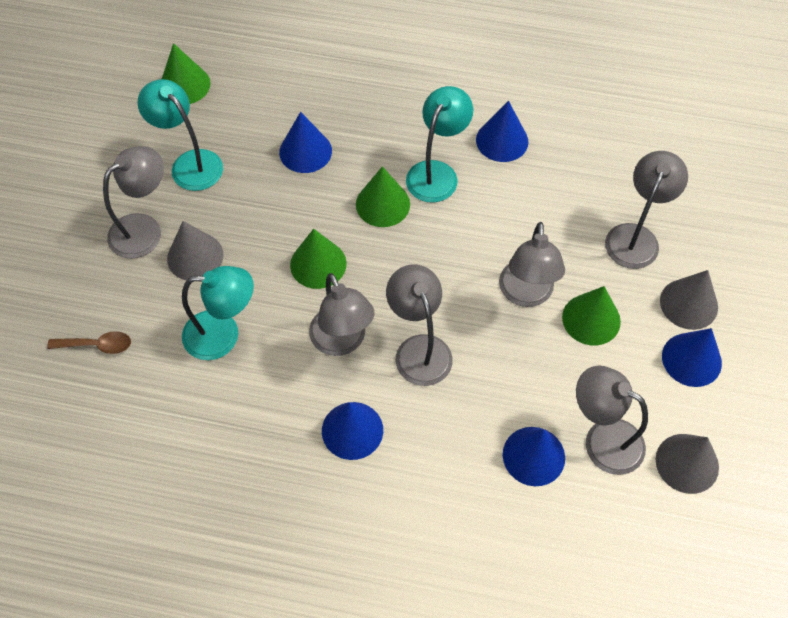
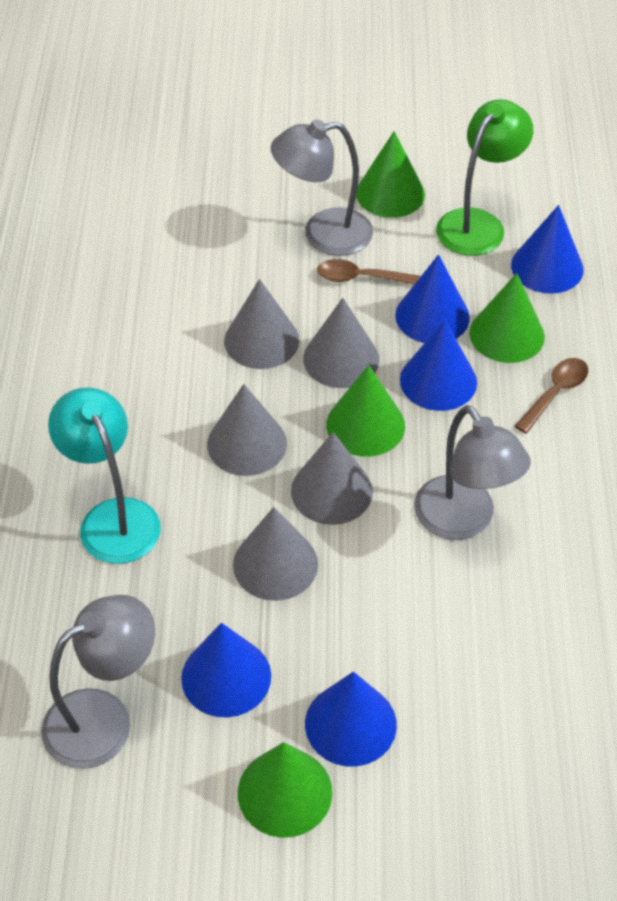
brown spoon: [47,331,131,354] = 1 -> [317,259,420,284] [515,358,588,433] = 2
green lamp: none = 0 -> [436,99,533,256] = 1
grey cone: [167,221,224,281] [656,434,719,494] [660,270,718,330] = 3 -> [207,384,287,476] [224,279,300,369] [233,507,318,601] [291,432,373,525] [303,298,379,388] = 5
grey lamp: [103,146,164,259] [309,273,375,356] [386,264,453,386] [499,222,565,307] [576,366,648,475] [605,151,688,269] = 6 -> [41,595,155,769] [271,120,373,256] [414,405,531,540] = 3
turquoise lamp: [137,79,223,191] [182,266,254,360] [406,86,473,203] = 3 -> [48,387,161,564] = 1

